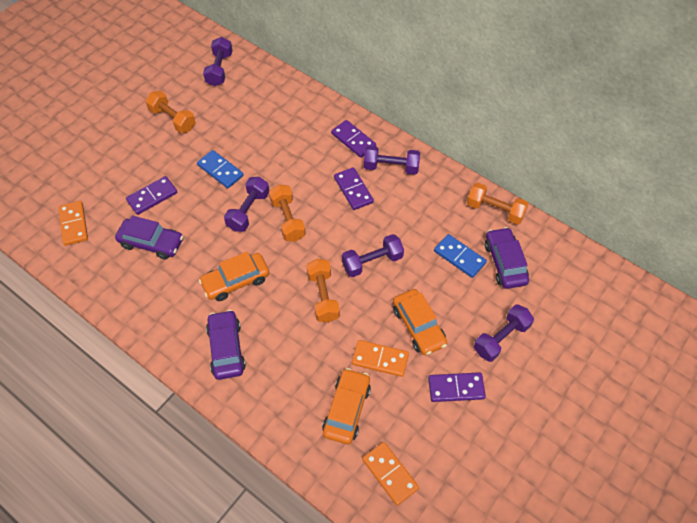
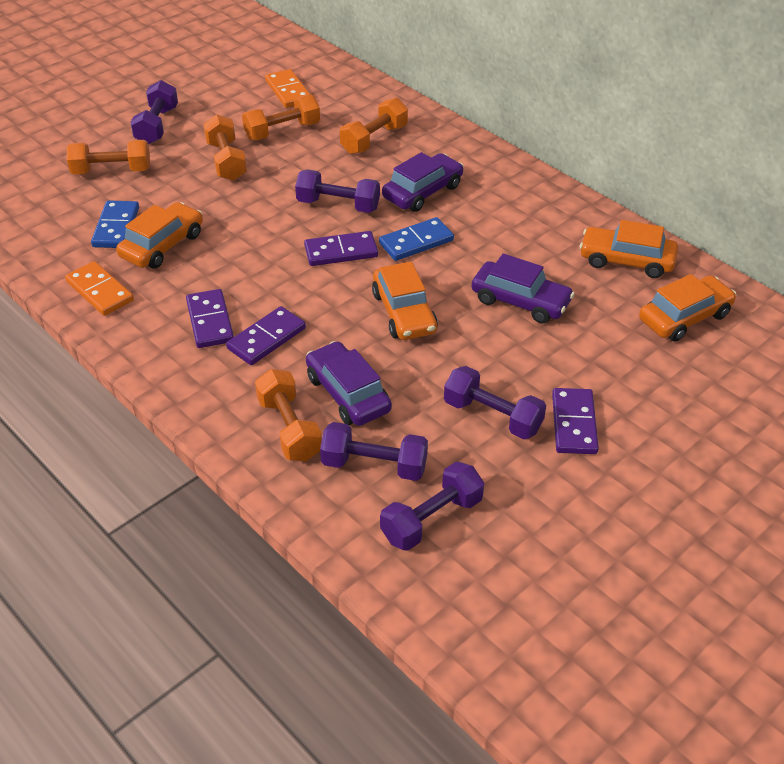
orange car: [199,251,269,301] [322,368,371,444] [393,289,447,355] = 3 -> [116,202,203,268] [372,261,438,340] [580,220,678,278] [639,274,736,342] = 4
orange domino: [58,201,88,246] [352,340,409,377] [362,442,419,505] = 3 -> [65,261,134,316] [265,69,311,108] = 2
orange dumbbell: [145,91,196,133] [269,185,306,241] [306,259,340,322] [467,183,529,224] = 4 -> [67,140,150,174] [203,114,247,181] [242,95,320,140] [255,369,322,461] [340,98,408,154] = 5

